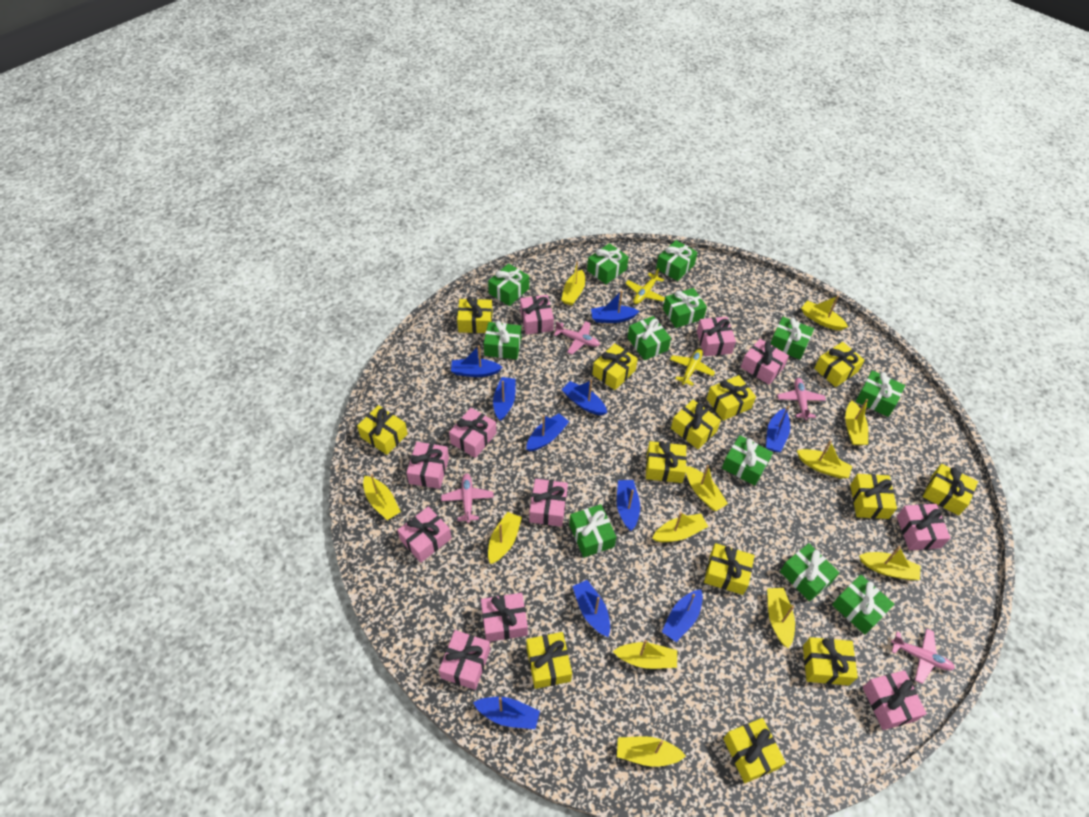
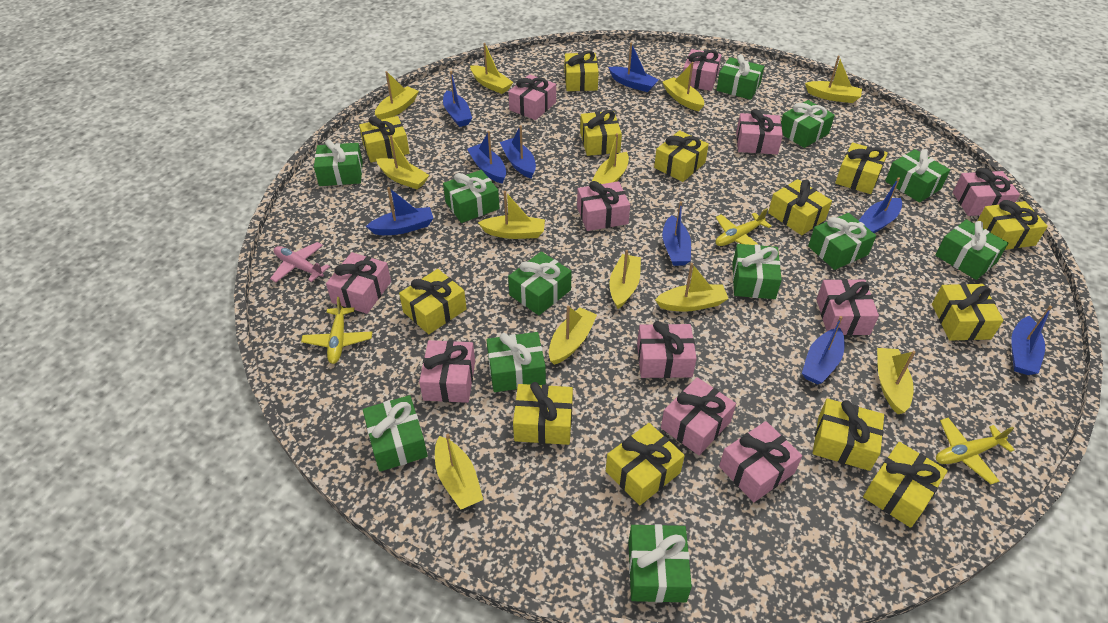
blue boat: [451,346,503,377] [473,697,540,729] [493,377,515,421] [526,413,569,452] [561,380,607,415] [572,580,610,637] [591,291,639,323] [617,480,640,531] [662,589,703,642] [766,406,790,452] = 10 -> [366,187,433,235] [443,71,472,127] [467,131,506,183] [500,125,536,178] [608,43,659,92] [662,201,691,266] [802,316,844,385] [859,177,902,233] [1011,306,1052,375] = 9
pink plane: [441,473,494,523] [554,321,600,354] [777,378,826,420] [891,629,955,684] = 4 -> [270,242,330,282] = 1
yellow plane: [625,269,665,304] [670,349,715,386] = 2 -> [301,297,372,364] [716,208,772,246] [936,418,1015,484] = 3

